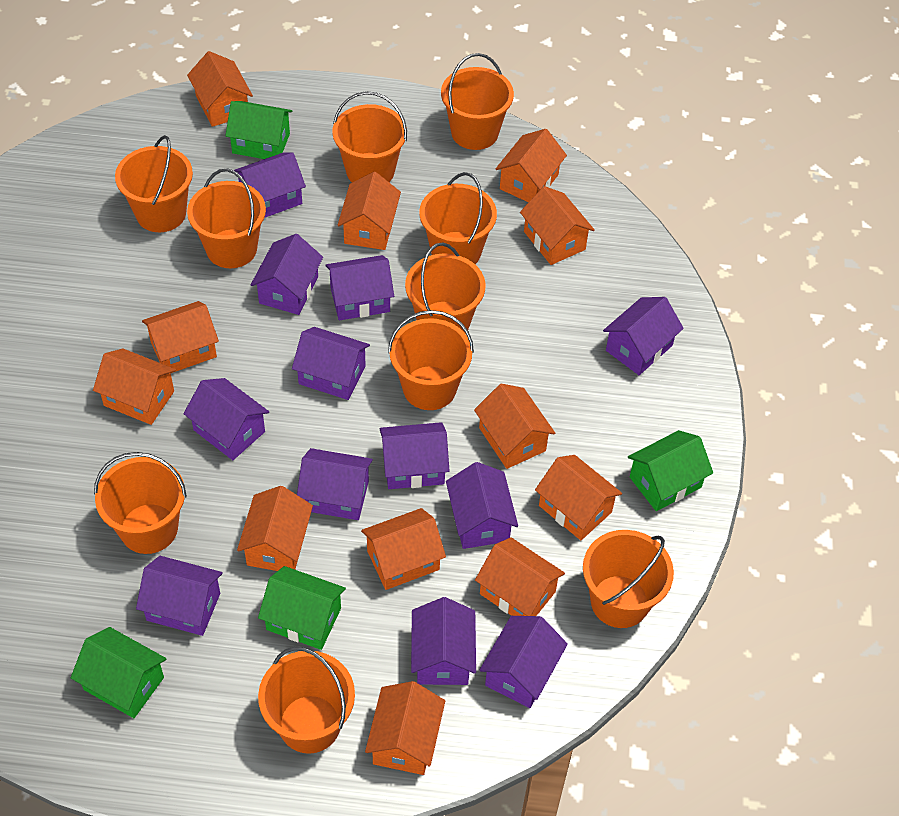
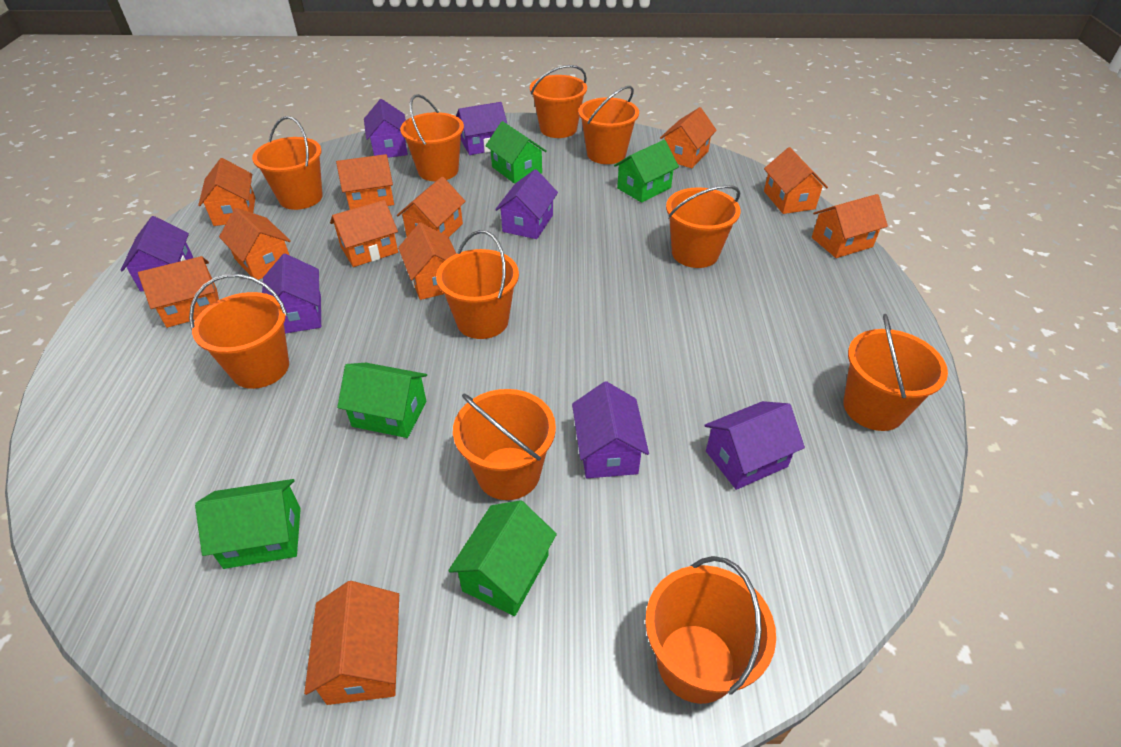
green house: [71,627,166,718] [225,101,292,159] [258,566,346,650] [628,430,713,511] = 4 -> [195,479,301,569] [337,363,427,438] [448,500,557,616] [485,121,547,184] [614,140,679,203] = 5
orange house: [93,349,176,425] [142,301,219,373] [187,51,253,127] [237,486,313,571] [338,172,401,250] [361,508,446,590] [365,681,445,775] [474,384,555,469] [475,537,565,616] [496,129,567,202] [520,186,595,265] [535,455,622,540] = 12 -> [138,256,219,328] [198,158,255,226] [219,208,291,280] [304,581,399,705] [330,200,398,267] [336,154,394,210] [397,177,466,237] [398,223,456,300] [660,107,717,168] [764,147,828,214] [812,194,888,258] = 11
purple house: [136,556,223,636] [183,378,269,460] [234,152,306,218] [251,234,323,315] [292,327,370,400] [297,448,373,520] [326,255,394,320] [380,422,450,489] [411,597,476,685] [446,462,518,549] [480,616,568,708] [603,297,684,375] = 12 -> [120,216,193,291] [262,254,321,333] [364,99,408,158] [456,102,507,155] [495,169,558,239] [572,381,649,478] [704,401,805,490] = 7

